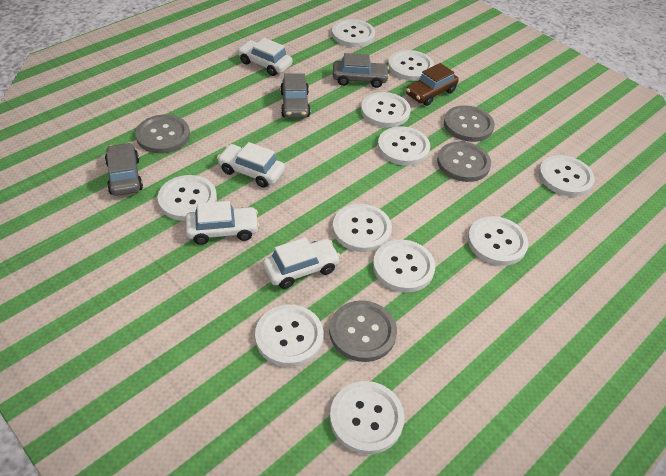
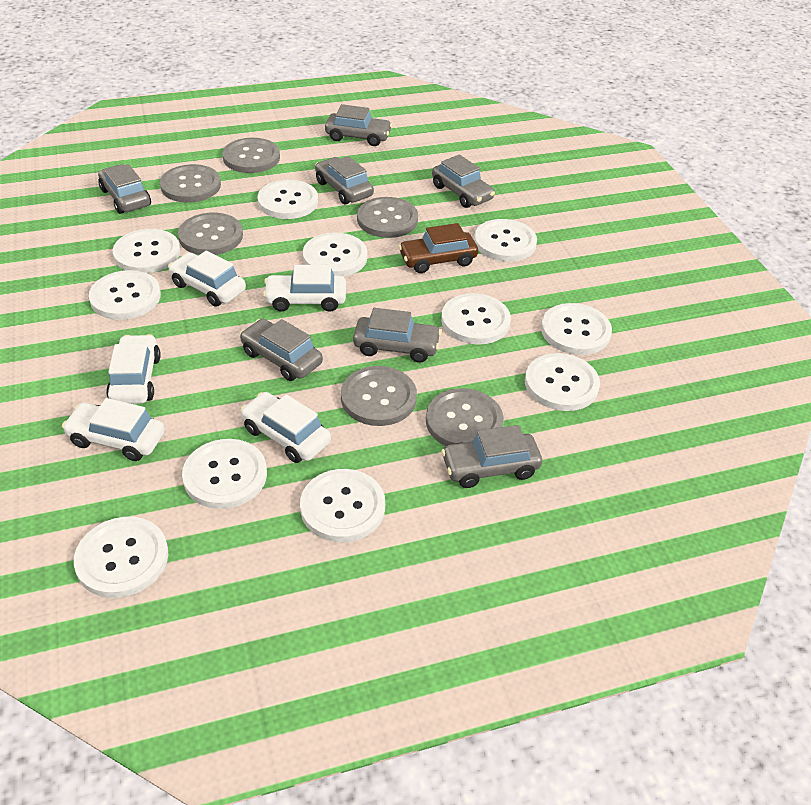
grey button: [135,115,190,153] [329,300,397,362] [437,142,491,182] [444,105,495,142] = 4 -> [160,164,221,203] [178,213,243,255] [222,138,280,173] [341,366,417,426] [357,197,418,238] [426,388,504,446] = 6
grey car: [105,143,143,196] [280,73,311,118] [333,53,389,88] = 3 -> [98,164,151,214] [240,319,323,381] [315,156,374,204] [325,104,392,146] [353,308,441,363] [432,154,495,208] [441,425,542,488] = 7
white car: [185,201,259,245] [217,142,285,188] [237,38,292,76] [263,237,341,289] = 4 -> [62,398,165,461] [106,334,161,404] [168,251,246,307] [240,392,331,463] [263,265,346,312] = 5

